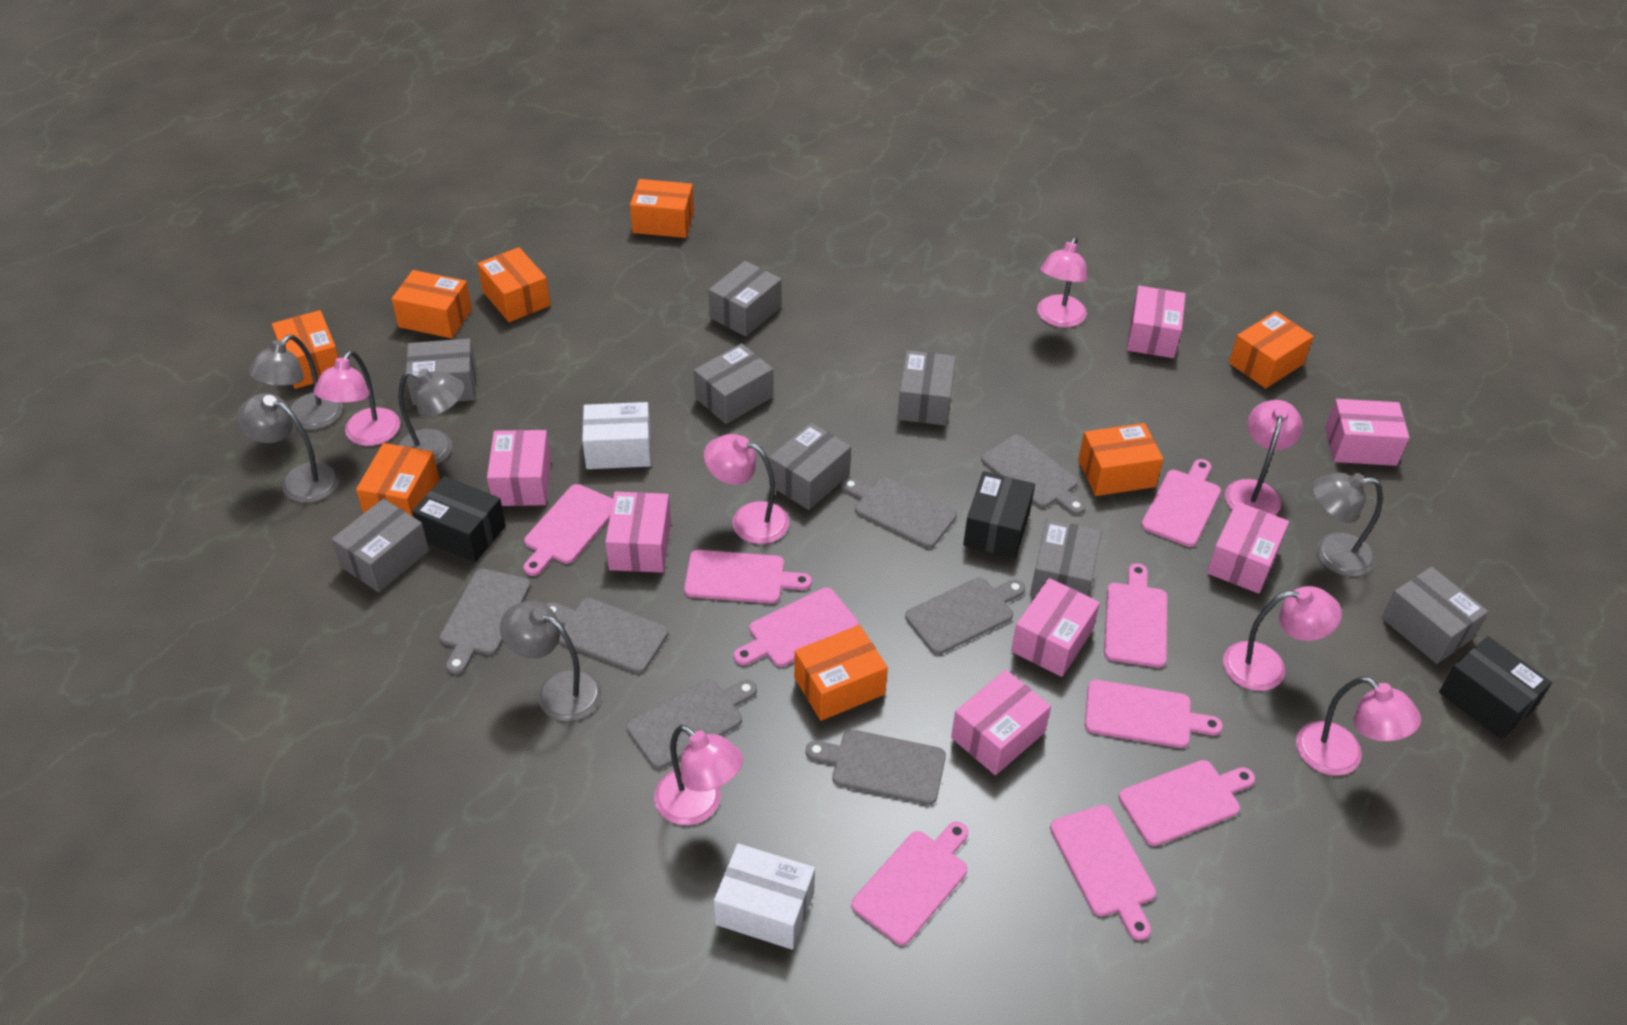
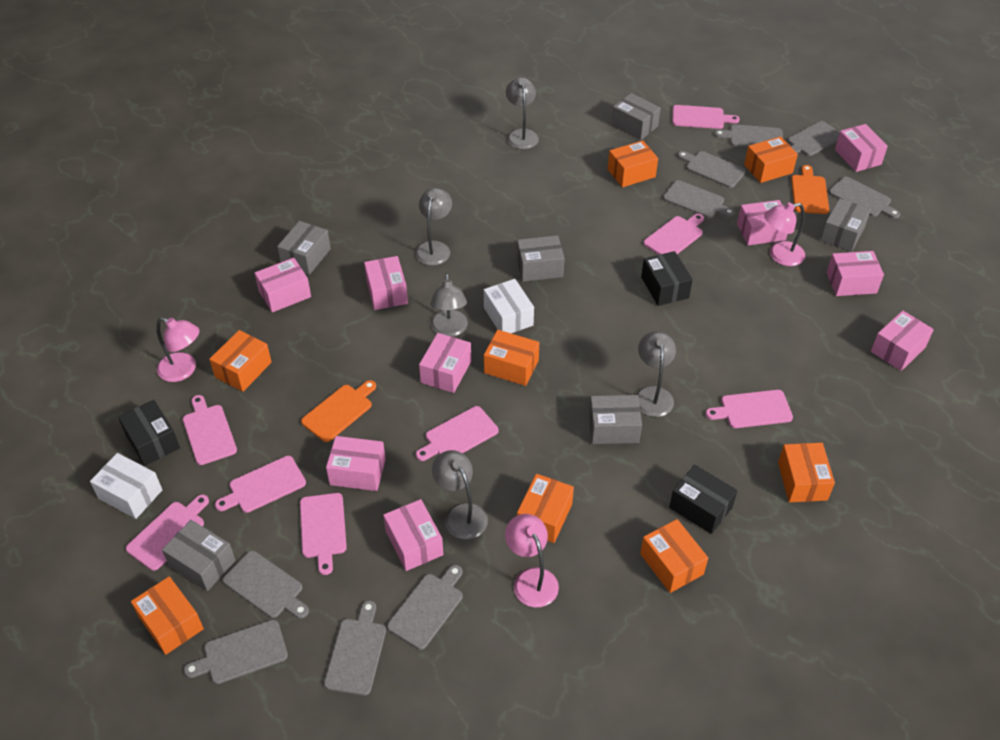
grey box: [331,498,429,592] [406,339,476,405] [694,343,773,424] [708,261,782,337] [769,423,851,510] [897,350,956,426] [1030,519,1101,598] [1382,567,1488,664] = 8 -> [162,520,236,591] [277,221,331,275] [517,235,565,282] [589,395,642,444] [612,93,661,140] [820,198,871,252] = 6
grey cutting board: [440,569,531,675] [546,598,668,673] [626,679,757,769] [806,729,946,805] [841,477,957,548] [905,577,1025,655] [981,435,1086,515] = 7 -> [184,620,288,684] [223,551,309,619] [324,601,386,696] [387,565,463,650] [663,180,735,218] [677,151,746,188] [714,124,783,147] [788,121,840,156] [829,177,900,219] = 9
orange cutting board: none = 0 -> [301,380,376,442] [791,165,829,214] = 2
pink box: [487,430,551,506] [605,491,671,573] [951,670,1051,775] [1011,578,1100,677] [1127,286,1186,358] [1207,502,1289,594] [1325,399,1410,466] = 7 -> [255,258,311,312] [326,436,386,491] [364,256,408,310] [383,499,444,571] [419,333,471,393] [737,200,788,245] [826,251,884,296] [835,124,888,172] [871,311,934,371] = 9
pink cutting board: [524,484,613,576] [684,550,812,604] [734,587,858,667] [851,822,968,945] [1050,805,1156,941] [1085,680,1223,748] [1104,563,1167,668] [1119,760,1255,846] [1141,459,1221,547] = 9 -> [126,495,209,571] [183,395,237,465] [215,456,306,513] [300,493,347,575] [416,406,499,461] [644,214,704,255] [672,105,740,129] [705,390,793,428] = 8
pink lamp: [314,350,400,446] [654,725,743,825] [704,434,789,544] [1037,237,1088,328] [1223,586,1342,691] [1225,400,1303,515] [1296,677,1421,776] = 7 -> [156,317,200,382] [505,514,559,607] [764,203,805,266] = 3

